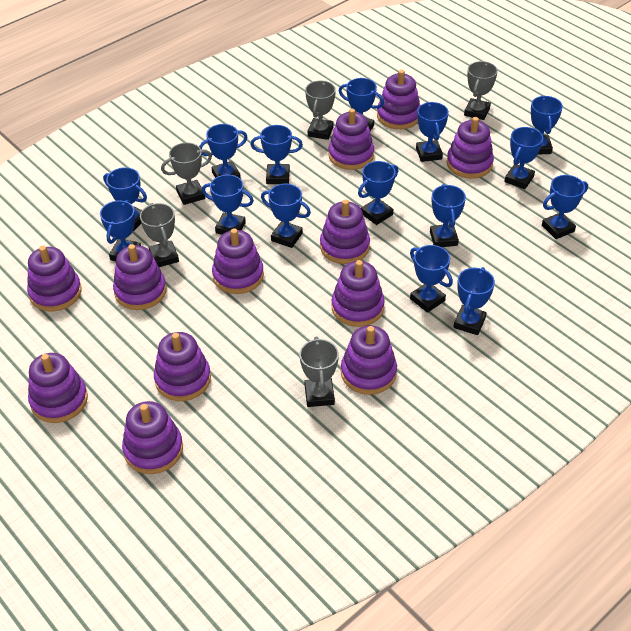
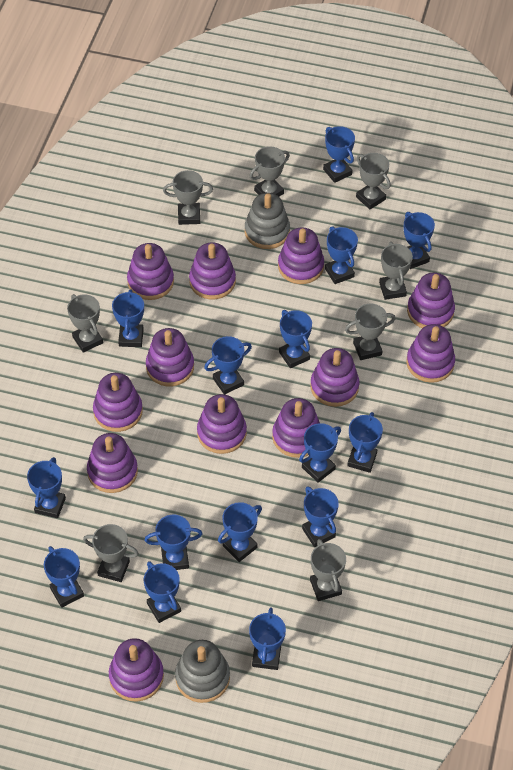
grey stacking toy: none = 0 -> [175,640,230,703] [245,193,290,249] = 2
grey trophy: [140,203,179,267] [161,142,212,205] [300,337,339,407] [305,81,336,140] [464,61,498,120] = 5 -> [67,294,103,353] [83,524,139,582] [163,170,213,225] [250,146,290,196] [310,539,346,601] [345,303,396,360] [356,153,391,209] [379,242,413,300] = 8

